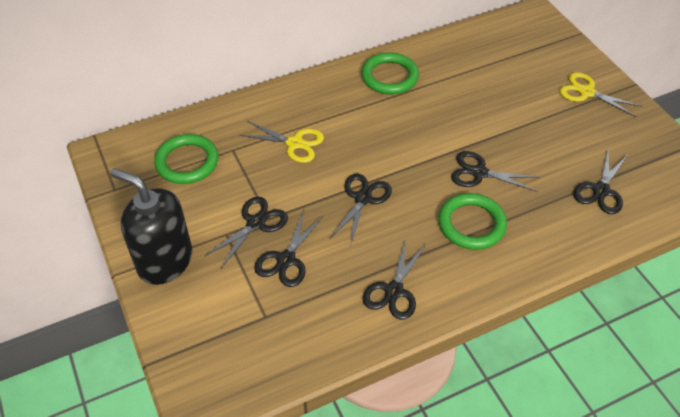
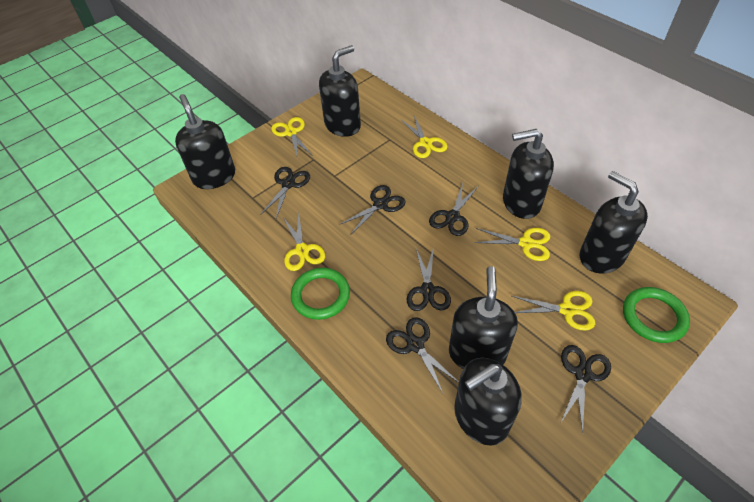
black soap dispenser: [110,168,192,285] = 1 -> [175,94,235,189] [319,45,361,137] [449,266,518,369] [454,358,522,446] [503,129,554,219] [580,171,648,273] = 6
green ring: [154,134,218,184] [361,52,419,94] [438,193,507,250] = 3 -> [291,268,350,320] [623,287,690,343] = 2
yellow scissors: [239,121,324,163] [560,72,642,117] = 2 -> [271,117,313,158] [282,213,325,271] [400,116,448,158] [474,228,550,261] [512,291,595,331] = 5

